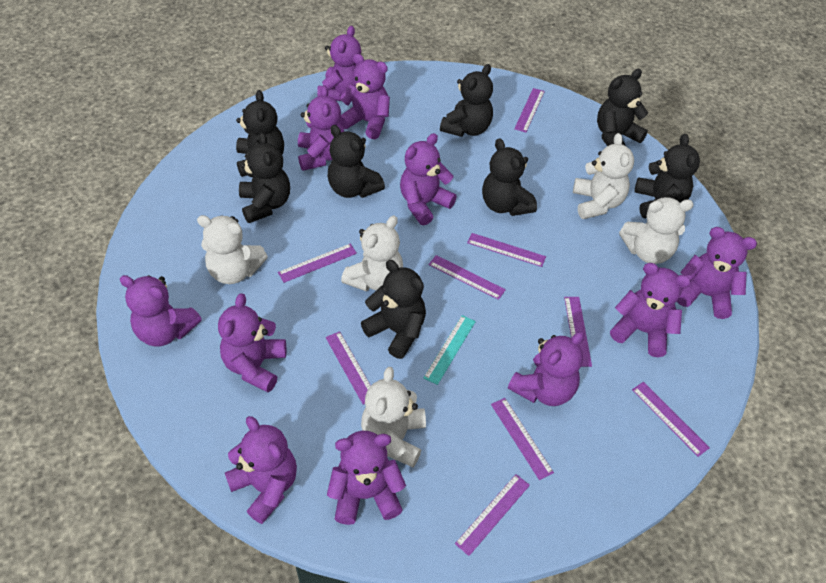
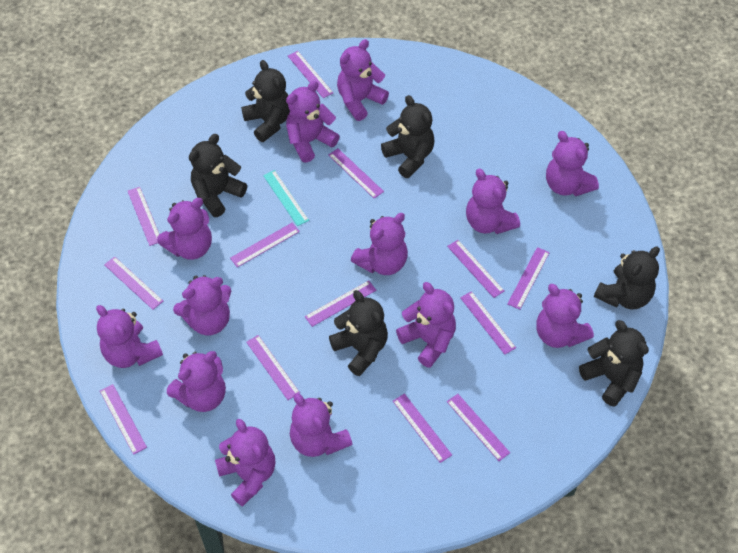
black teddy bear: [236,90,284,177] [239,132,290,223] [328,125,385,198] [361,260,426,359] [440,64,493,137] [482,138,537,216] [597,69,648,146] [634,134,700,219] = 8 -> [189,134,247,217] [241,60,290,142] [329,290,388,376] [381,95,434,178] [579,320,649,407] [594,247,660,309] = 6
purple ruler: [278,244,357,283] [326,331,371,405] [429,255,506,300] [455,474,530,556] [467,233,546,267] [491,398,554,480] [514,88,545,132] [564,297,592,367] [632,382,710,457] = 9 -> [100,384,147,455] [104,257,163,310] [128,187,159,246] [230,223,300,268] [246,335,300,400] [288,51,333,98] [305,280,376,327] [328,149,384,198] [393,394,452,463] [447,240,504,298] [447,394,510,461] [460,291,516,355] [507,247,550,310] = 13
purple teddy bear: [120,275,202,347] [218,293,286,392] [225,416,297,524] [298,85,344,171] [317,26,361,101] [327,431,406,525] [339,54,390,139] [400,133,457,225] [508,331,584,406] [610,263,691,357] [677,227,757,319] = 11 -> [96,305,163,368] [157,198,212,260] [167,351,226,412] [173,275,231,335] [215,419,276,506] [286,81,340,163] [290,393,353,457] [337,39,389,121] [351,213,408,275] [396,282,456,368] [466,169,520,234] [536,284,594,348] [546,131,599,196] = 13
white teddy bear: [197,215,268,284] [341,216,403,292] [361,367,426,467] [573,133,634,219] [619,197,694,264] = 5 -> none = 0

